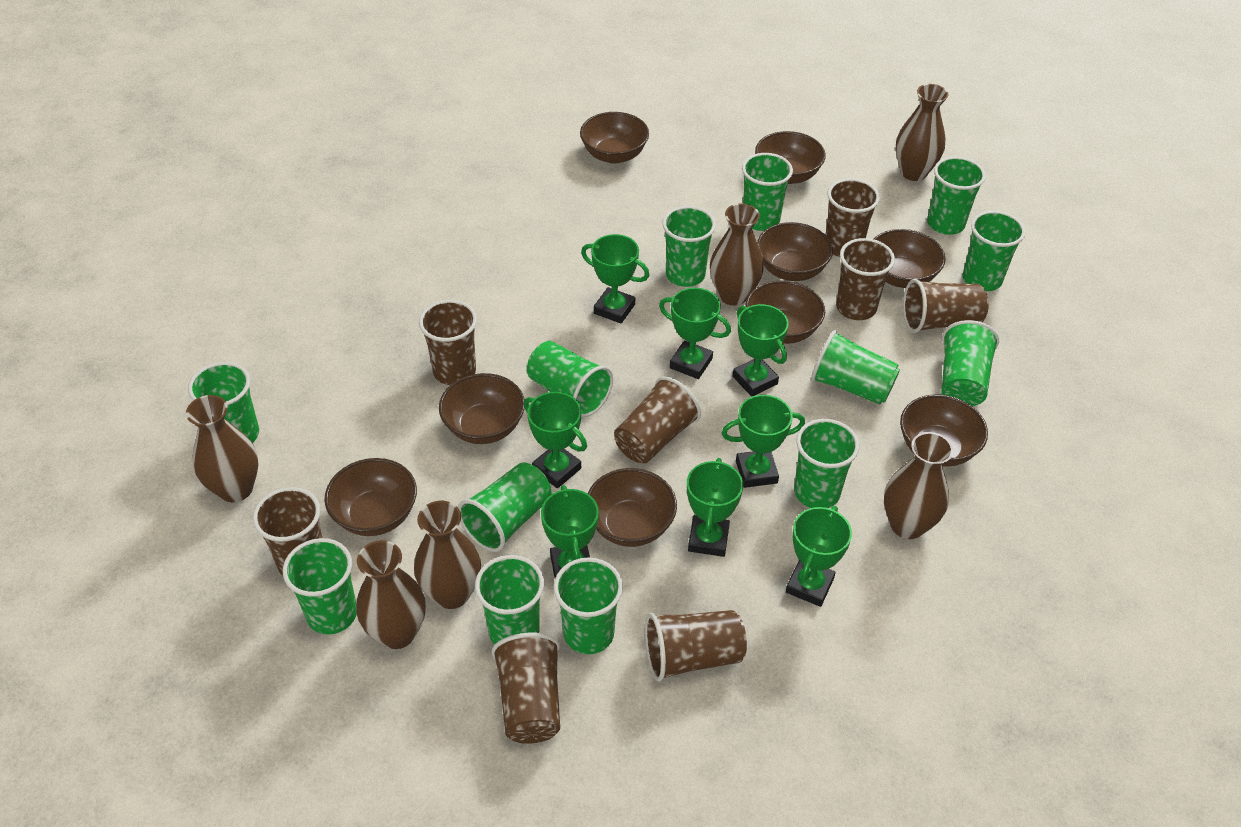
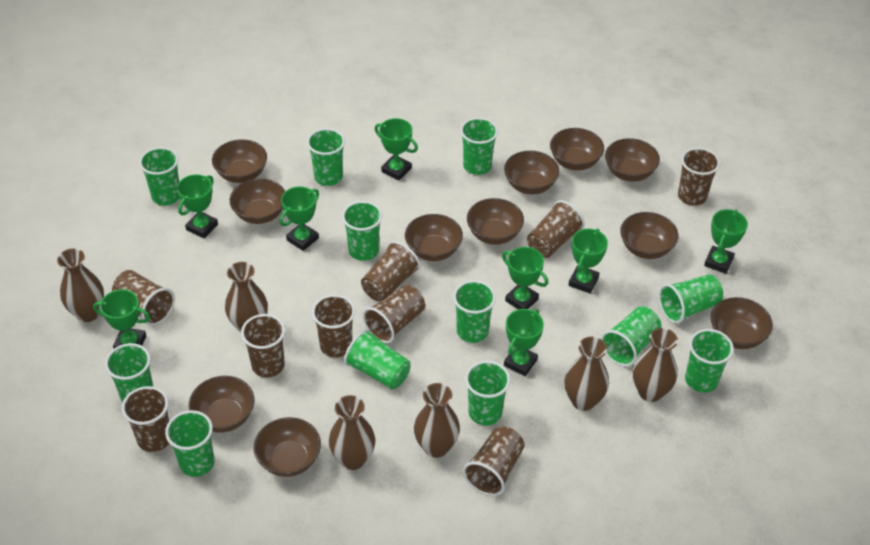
brown bowl: [324,458,417,536] [439,373,525,444] [580,112,649,164] [587,468,677,547] [745,280,825,344] [755,131,826,184] [757,222,833,281] [874,229,946,288] [900,394,988,467] = 9 -> [189,376,255,433] [212,139,267,183] [230,178,285,224] [254,417,321,477] [405,214,463,261] [467,198,524,245] [504,151,559,194] [550,128,604,170] [605,138,660,181] [620,212,678,259] [711,297,773,349] = 11
brown cup: [253,487,322,576] [419,300,477,385] [492,633,560,744] [614,377,701,464] [645,610,747,682] [825,178,880,257] [836,238,895,320] [903,279,989,333] = 8 -> [112,270,175,326] [122,386,169,452] [241,314,285,378] [312,294,355,357] [361,241,421,302] [363,285,425,344] [463,426,525,496] [527,200,585,258] [678,147,720,206] = 9
green cup: [188,362,259,443] [283,538,357,634] [458,462,552,552] [475,555,544,644] [527,341,613,417] [553,557,623,654] [662,206,716,287] [742,153,793,231] [794,419,859,508] [811,330,900,405] [927,156,986,235] [942,320,999,406] [963,211,1026,291] = 13 -> [105,343,153,403] [139,147,180,206] [165,410,215,477] [307,128,345,186] [342,201,382,261] [344,329,411,389] [453,280,496,343] [460,118,498,175] [465,361,510,426] [601,306,661,366] [658,274,723,324] [685,329,734,393] = 12

